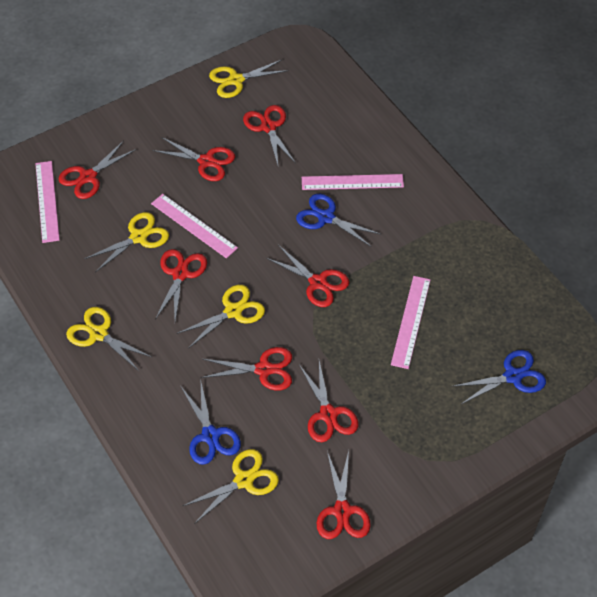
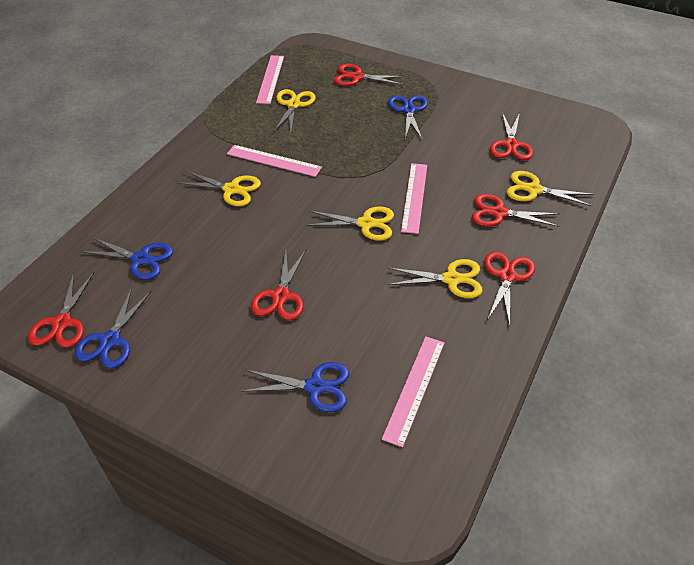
blue scissors: [181,378,241,465] [296,194,380,247] [454,350,546,404] = 3 -> [74,288,152,368] [80,237,173,280] [241,362,349,412] [388,95,428,141] = 4
red scissors: [59,141,136,199] [152,137,235,181] [155,249,207,321] [201,347,292,391] [243,105,296,165] [266,245,349,307] [299,361,358,442] [317,451,371,539] = 8 -> [28,272,94,348] [251,250,306,320] [334,64,405,86] [472,194,560,227] [484,251,535,326] [490,112,533,160] = 6

